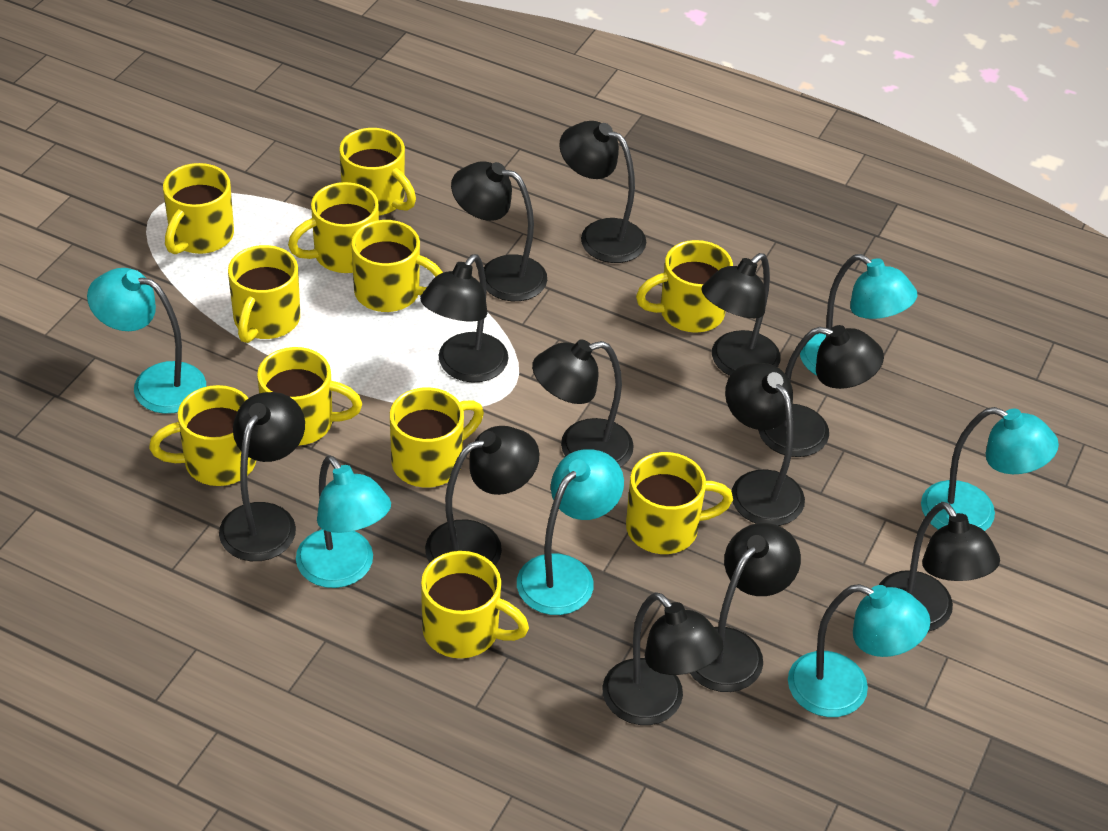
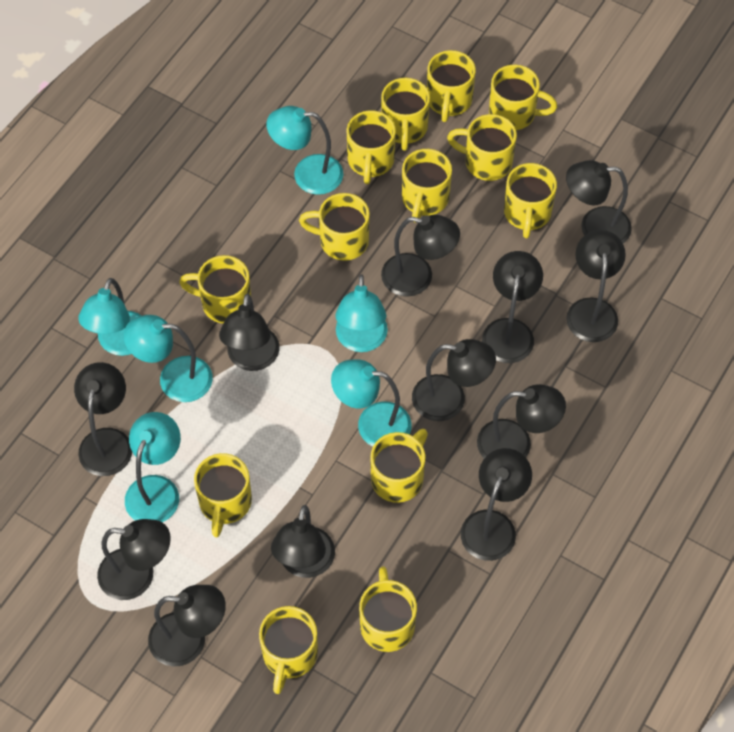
yellow mug: [149,385,256,486] [163,163,234,254] [228,245,300,343] [257,347,362,446] [288,182,379,273] [339,128,416,216] [351,220,443,312] [390,387,484,488] [421,551,529,658] [626,452,733,554] [636,240,733,333] = 11 -> [179,255,251,323] [194,453,252,537] [259,606,318,694] [299,193,370,261] [347,110,396,184] [359,566,417,652] [370,429,428,503] [381,78,430,151] [402,149,452,223] [427,50,476,122] [447,114,517,181] [489,65,557,130] [504,163,557,238] = 13

